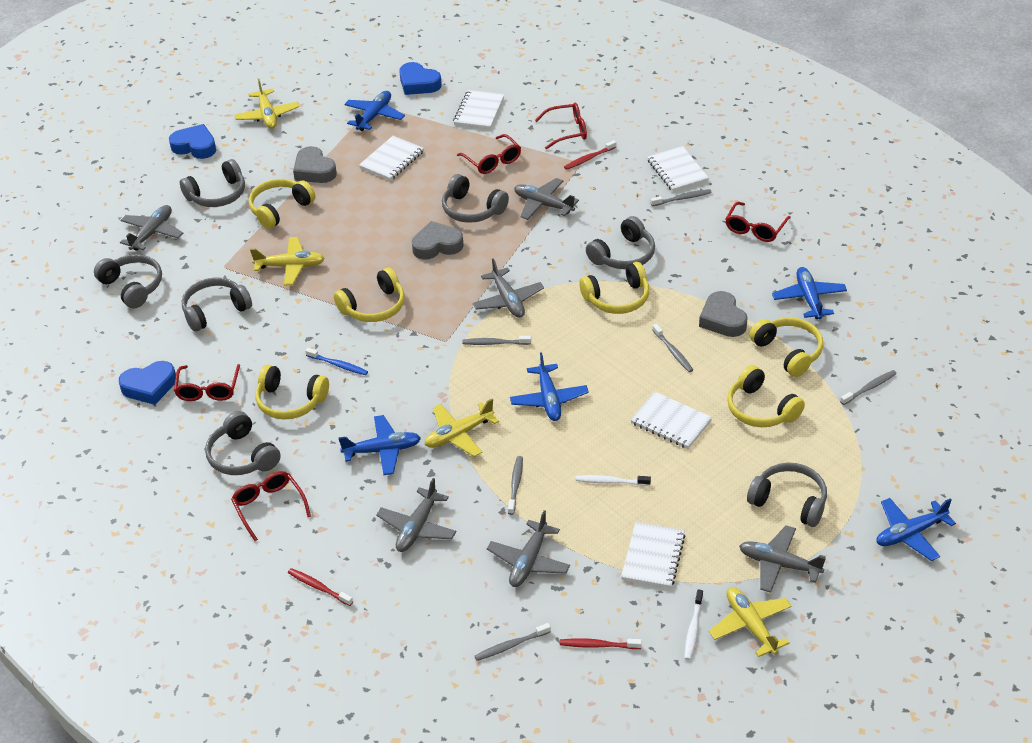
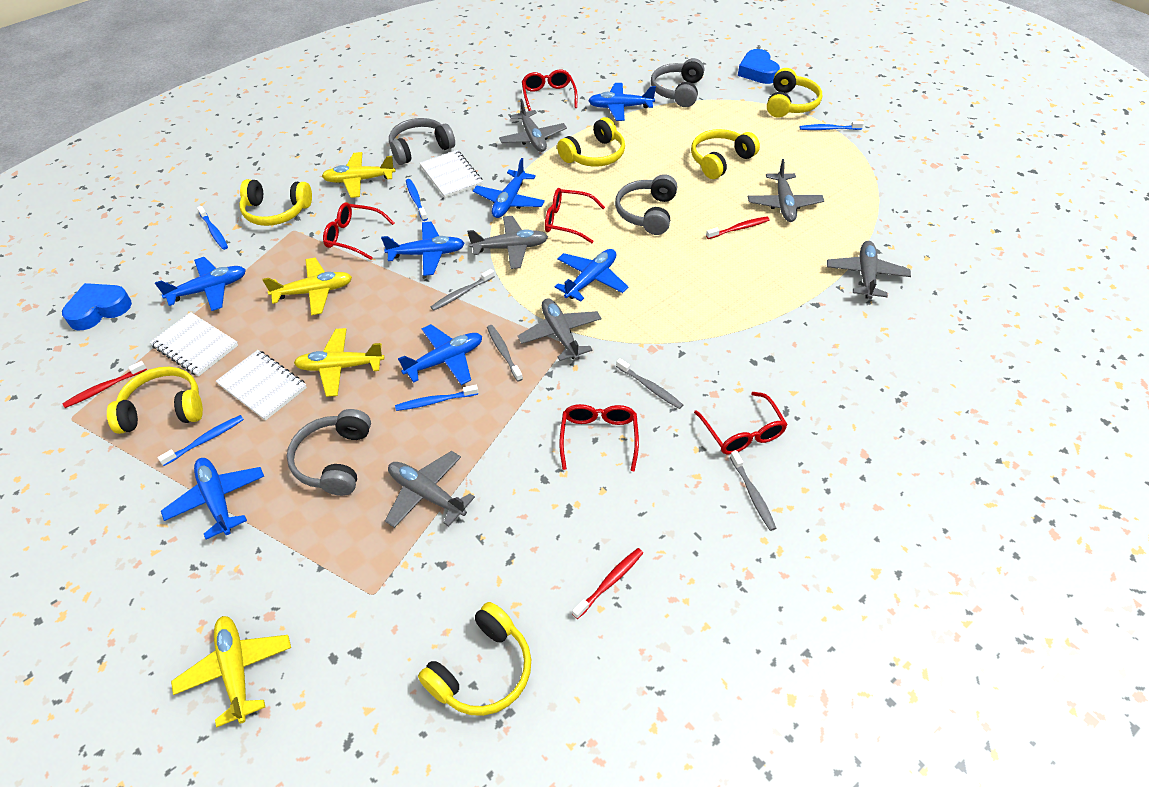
blue heart: [119,361,176,405] [169,124,216,159] [399,62,442,95] = 3 -> [62,283,132,330] [738,49,780,84] = 2
blue plane: [338,415,421,476] [344,91,405,131] [510,352,589,421] [772,267,847,319] [876,498,956,561] = 5 -> [155,257,246,311] [161,458,264,539] [381,222,465,276] [398,324,482,385] [473,158,545,218] [555,249,628,301] [588,83,656,121] = 7
blue toothbrush: [305,348,368,375] = 1 -> [157,415,244,466] [197,206,228,250] [395,385,478,411] [406,179,428,221] [800,121,864,130] = 5
grey headphones: [94,254,162,308] [180,159,245,207] [182,278,252,332] [205,411,281,475] [442,174,509,223] [586,216,655,269] [747,463,827,527] = 7 -> [287,409,371,496] [389,118,455,165] [615,174,677,235] [651,58,704,107] = 4
grey heart: [293,146,337,183] [412,221,464,260] [699,291,748,337] = 3 -> none = 0
grey toothbrush: [462,336,531,345] [475,623,551,661] [508,456,523,515] [651,189,712,206] [652,324,693,372] [840,370,897,405] = 6 -> [431,269,495,311] [487,325,523,382] [616,358,683,409] [730,451,776,531] = 4
white notebook: [359,136,424,181] [453,90,504,129] [621,522,686,589] [631,392,712,449] [647,146,709,192] = 5 -> [150,312,238,376] [216,350,307,421] [420,150,483,198] = 3
white toothbrush: [576,475,651,486] [684,590,703,660] = 2 -> none = 0

